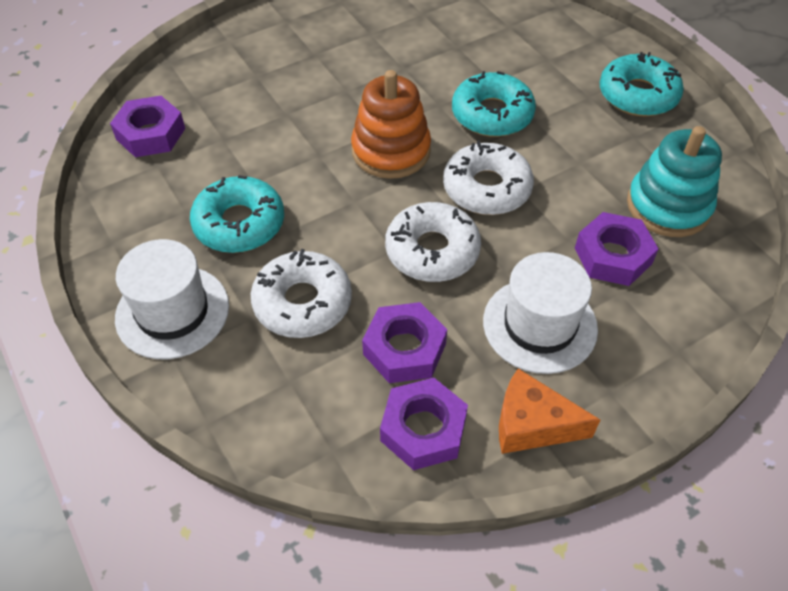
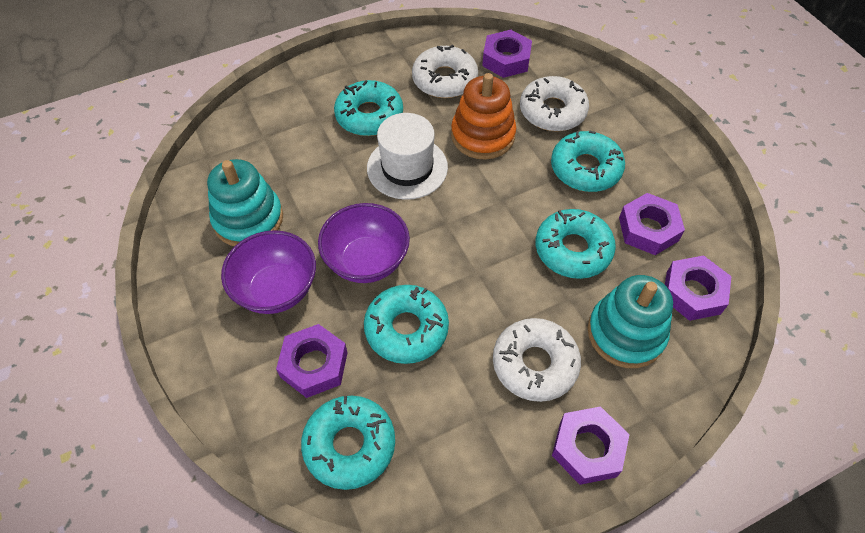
orange cheese: [499,368,600,454] = 1 -> none = 0
purple bowl: none = 0 -> [221,230,316,314] [318,203,410,283] = 2
purple nut: [110,96,185,157] [362,302,447,383] [380,378,468,470] [575,212,659,286] = 4 -> [276,324,348,398] [482,30,532,78] [552,406,630,485] [619,193,685,255] [665,255,732,321] = 5
turquoise donut: [190,175,284,253] [452,71,536,137] [600,52,684,116] = 3 -> [301,396,395,490] [334,80,403,136] [364,285,449,364] [536,209,616,279] [551,130,625,192] = 5
turquoise stacking toy: [627,126,722,237] = 1 -> [207,159,283,246] [588,275,673,368] = 2
white hat: [115,239,229,359] [483,252,598,374] = 2 -> [367,113,448,200] = 1

